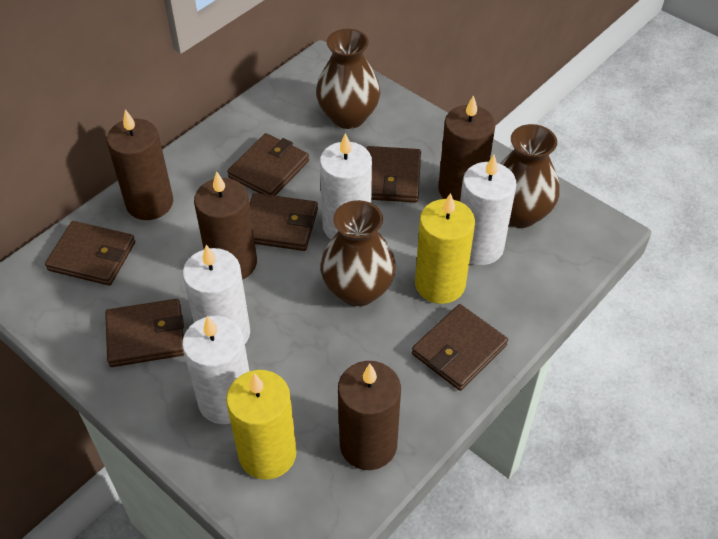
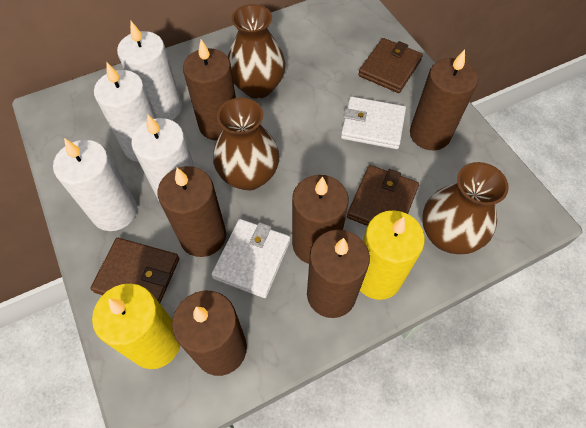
brown candle: [107,109,173,220] [194,171,257,280] [338,361,401,470] [438,95,495,201] = 4 -> [157,166,226,257] [172,291,247,376] [183,39,236,141] [292,175,349,264] [307,230,370,318] [410,49,478,150] = 6
brown wallet: [45,221,135,286] [105,299,184,367] [227,133,309,196] [250,193,318,251] [366,146,421,203] [412,304,508,391] = 6 -> [90,238,179,303] [347,165,419,226] [358,38,423,93] = 3
white wallet: none = 0 -> [211,219,290,298] [341,97,406,149] = 2

